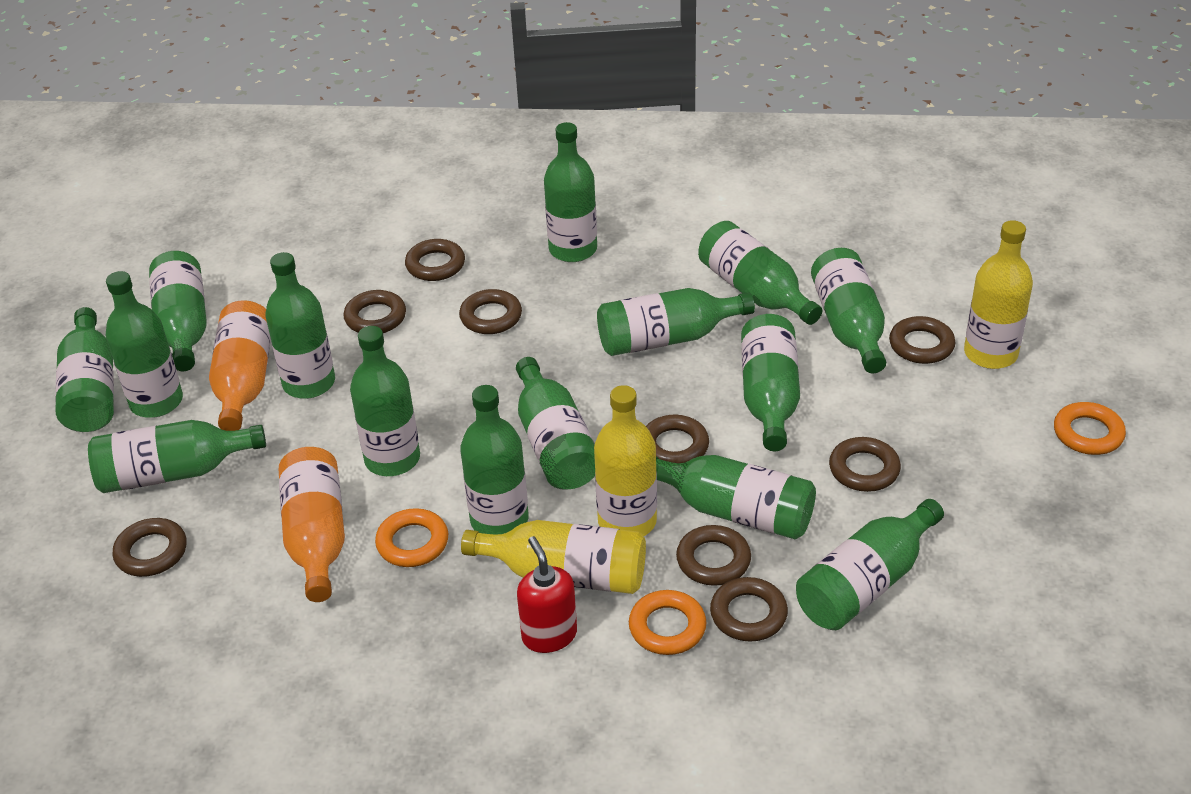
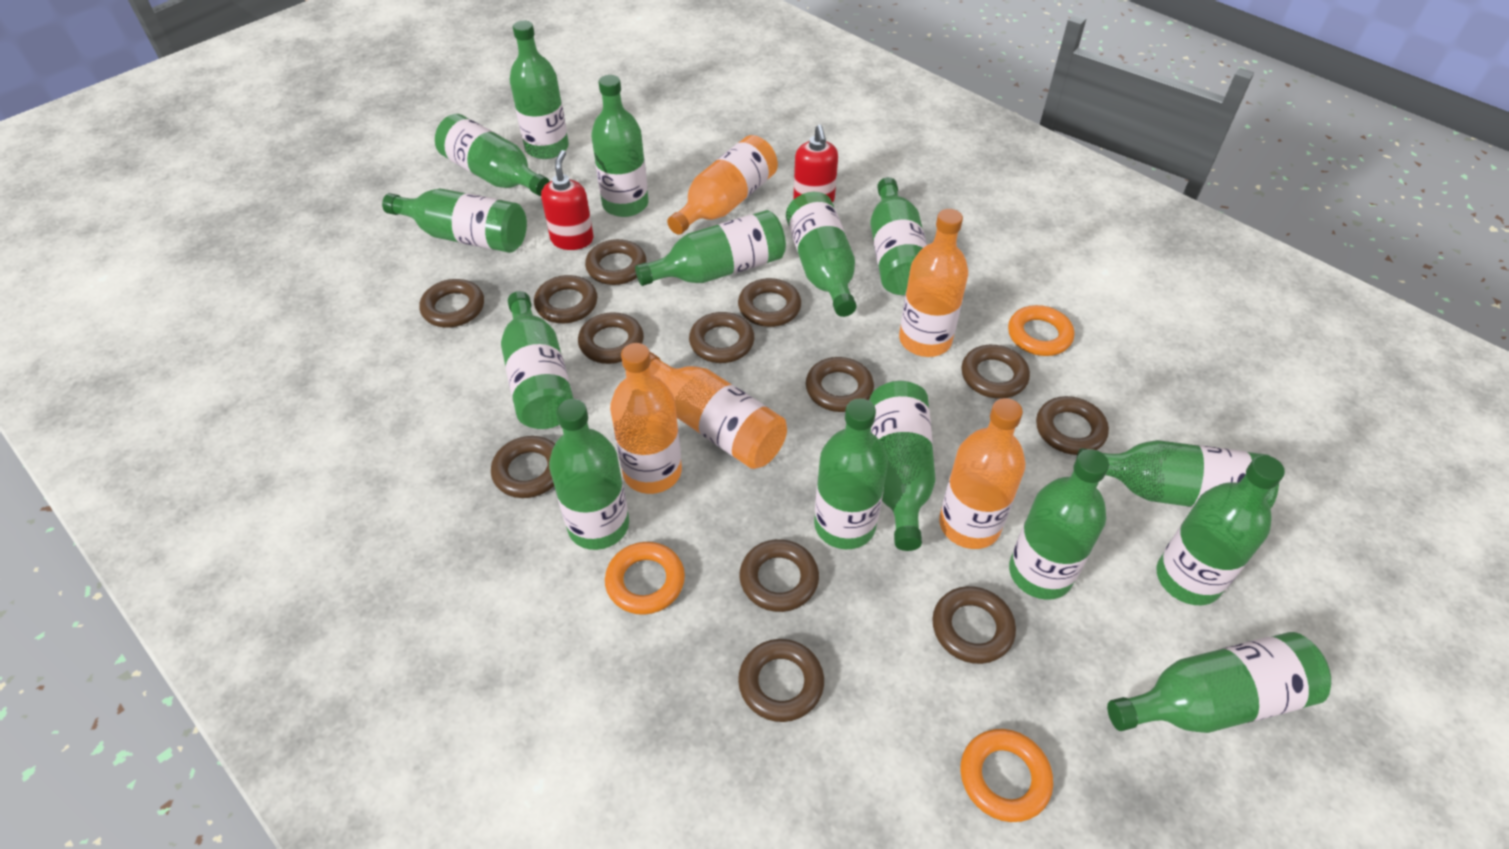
brown ring: [113,518,187,577] [344,290,406,333] [405,239,465,281] [459,289,522,334] [646,415,709,463] [676,525,751,586] [710,577,788,642] [829,437,901,492] [889,316,955,364] = 9 -> [420,279,484,327] [491,436,555,498] [534,275,597,323] [578,312,644,364] [585,239,646,285] [689,312,754,363] [738,278,801,327] [738,639,824,722] [739,539,819,612] [806,357,874,412] [932,586,1016,664] [961,345,1030,399] [1036,396,1109,455] = 13
orange bottle: [209,300,271,431] [279,447,345,602] = 2 -> [610,343,682,494] [649,352,787,469] [667,135,778,235] [899,209,968,357] [939,398,1025,549] = 5
red soap dispenser: [517,536,577,653] = 1 -> [541,150,593,250] [793,125,838,203] = 2
yellow bottle: [461,520,646,594] [594,385,657,536] [964,220,1033,369] = 3 -> none = 0

